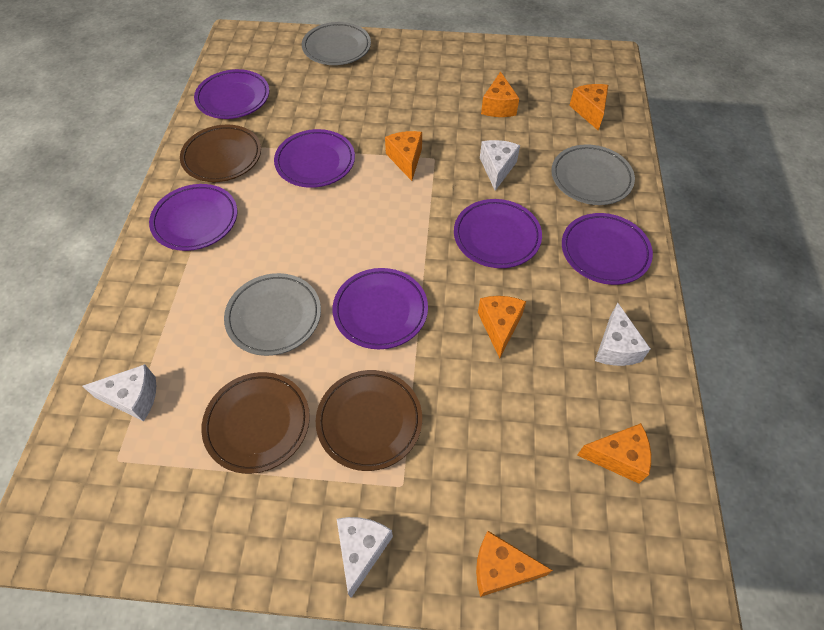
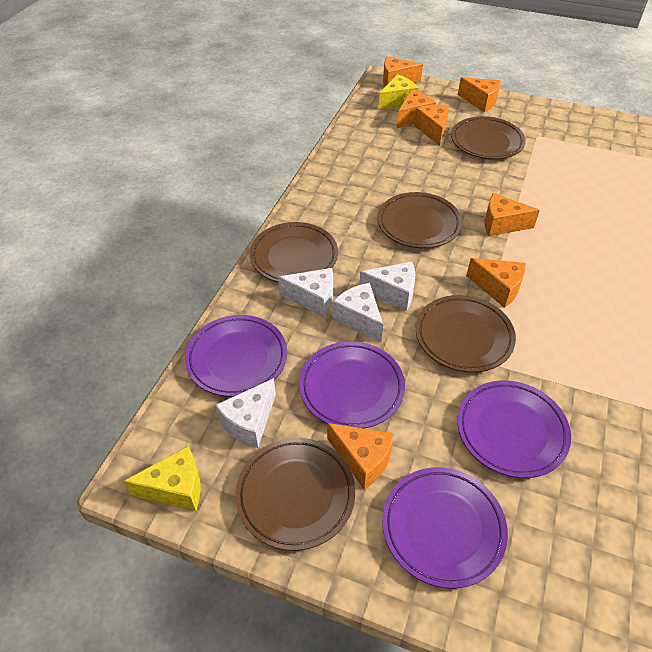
brown plate: [180,125,261,182] [201,372,310,474] [316,370,422,471] = 3 -> [235,438,355,551] [250,222,338,282] [377,192,462,248] [416,295,516,373] [451,116,526,159] = 5
grey plate: [224,273,321,356] [302,22,371,65] [551,144,635,205] = 3 -> none = 0
orange cheese: [385,131,422,181] [476,531,553,597] [478,296,526,358] [481,71,519,117] [569,84,608,130] [577,423,651,484] = 6 -> [327,423,394,490] [383,56,423,86] [397,90,436,128] [414,105,449,146] [458,77,501,113] [466,258,526,308] [485,193,540,236] = 7
purple plate: [149,184,237,251] [194,69,269,119] [274,129,355,188] [333,268,428,349] [454,199,542,268] [562,213,653,285] = 6 -> [185,315,287,397] [299,341,405,429] [382,467,508,588] [457,381,571,478] = 4
yellow cheese: none = 0 -> [123,446,201,511] [378,74,418,110] = 2

